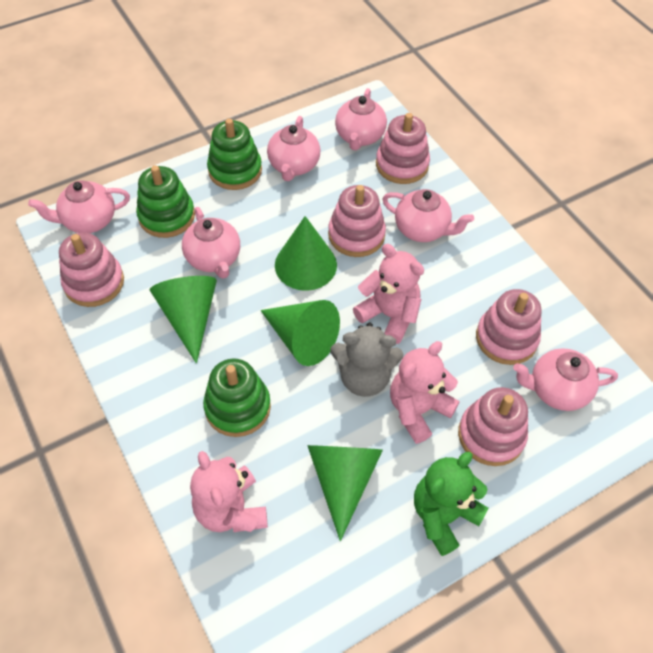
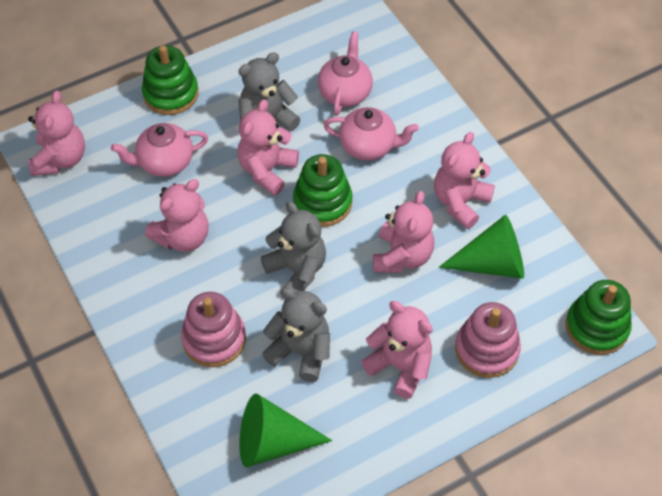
green cone: [150,276,217,364] [260,300,340,366] [275,216,337,291] [307,445,383,541] = 4 -> [239,394,332,467] [439,215,524,279] = 2
green teddy bear: [414,452,489,556] = 1 -> none = 0
grey teddy bear: [330,323,404,397] = 1 -> [238,52,301,131] [261,201,326,292] [262,288,330,382] = 3
pink stacking toy: [59,233,124,307] [328,185,386,257] [376,113,430,184] [458,387,528,466] [476,289,542,365] = 5 -> [181,292,246,367] [455,302,521,378] = 2
pink teapot: [28,180,130,233] [182,207,240,279] [267,116,320,181] [335,88,387,150] [382,189,474,242] [513,348,618,411] = 6 -> [111,123,208,177] [318,31,373,115] [324,107,419,160] = 3
pink teddy bear: [190,451,268,532] [353,244,424,344] [390,341,460,444] = 3 -> [28,91,85,176] [145,179,209,252] [237,99,299,196] [361,301,433,399] [373,191,434,273] [434,132,495,229] = 6

